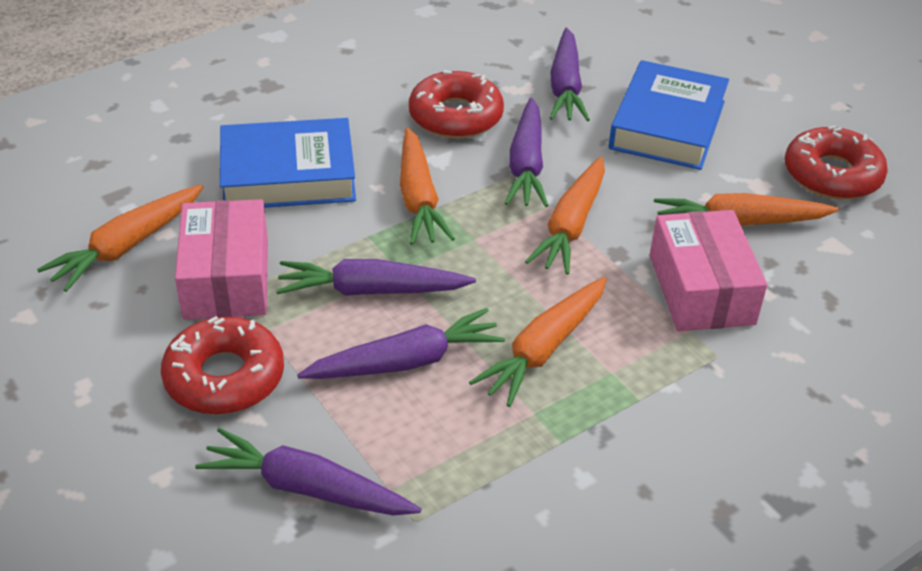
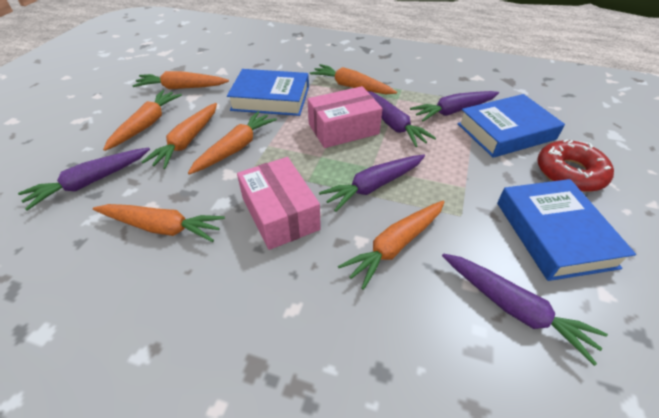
blue book: [220,118,356,208] [609,60,729,170] = 2 -> [227,69,309,116] [458,94,565,158] [497,179,636,281] = 3
orange carrot: [37,184,203,292] [400,127,455,245] [469,277,606,407] [525,157,605,275] [654,193,839,226] = 5 -> [93,204,225,242] [103,90,182,151] [133,71,229,89] [142,103,217,169] [188,111,277,175] [310,64,397,94] [338,201,444,290] = 7
red donut: [161,316,284,415] [409,70,504,138] [785,126,888,200] = 3 -> [537,139,614,192] = 1

